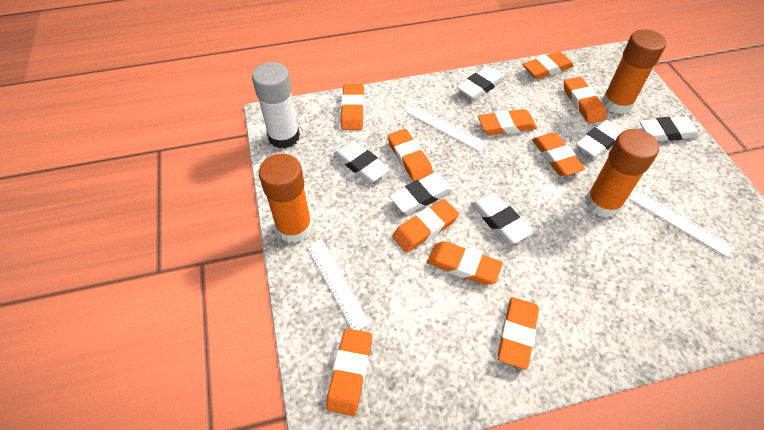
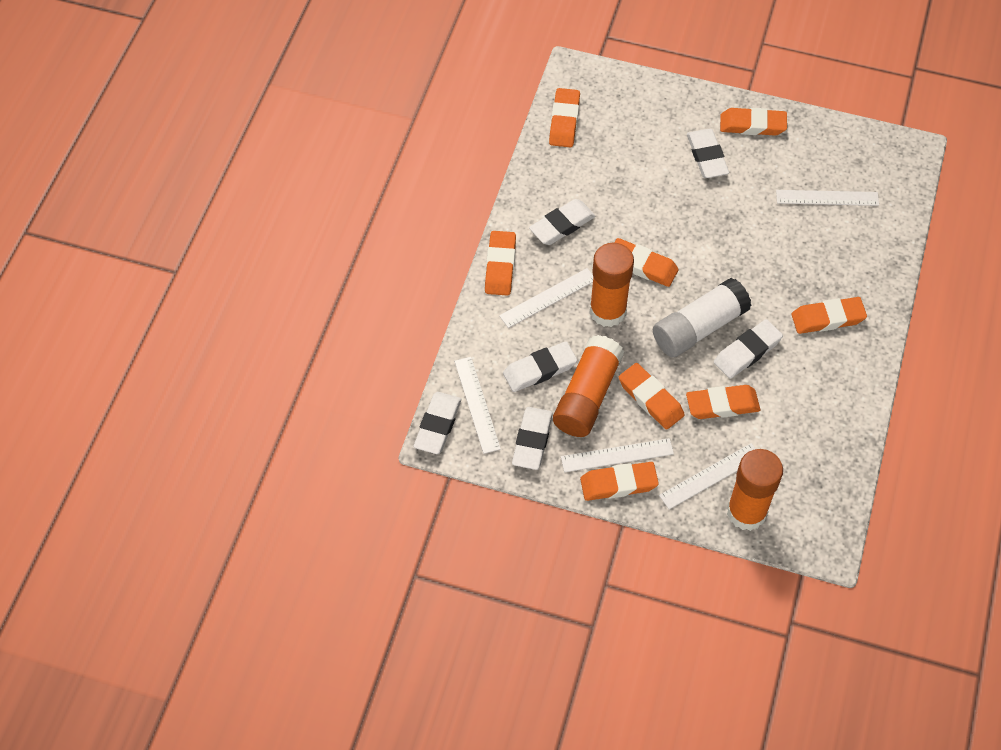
orange eraser: [326,328,372,416] [341,84,364,130] [387,129,433,182] [392,199,459,253] [427,241,503,285] [478,109,537,135] [498,297,539,369] [523,51,574,79] [532,132,585,176] [564,77,606,124] = 10 -> [485,231,516,296] [549,88,580,147] [580,462,659,501] [614,238,679,287] [619,363,685,430] [686,385,760,419] [720,108,787,136] [791,297,867,334] = 8
white ruler: [307,239,370,330] [407,105,488,152] [631,190,735,257] = 3 -> [454,357,501,454] [499,268,593,328] [561,438,674,473] [659,443,756,510] [776,190,879,206] = 5

